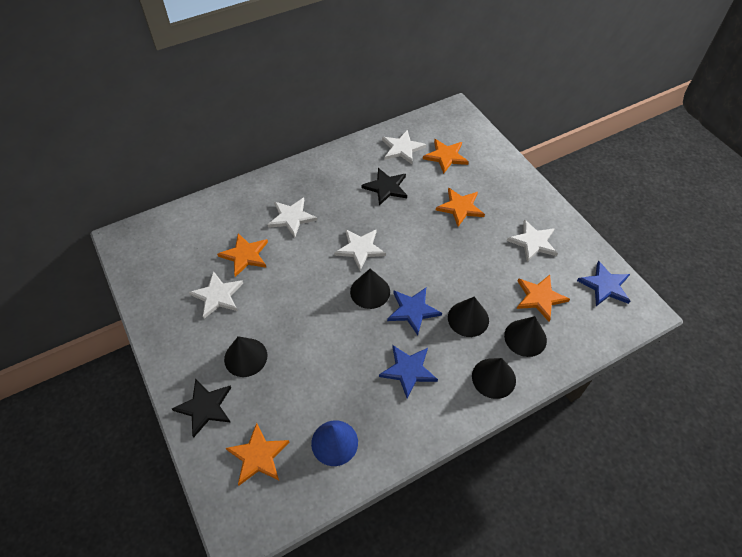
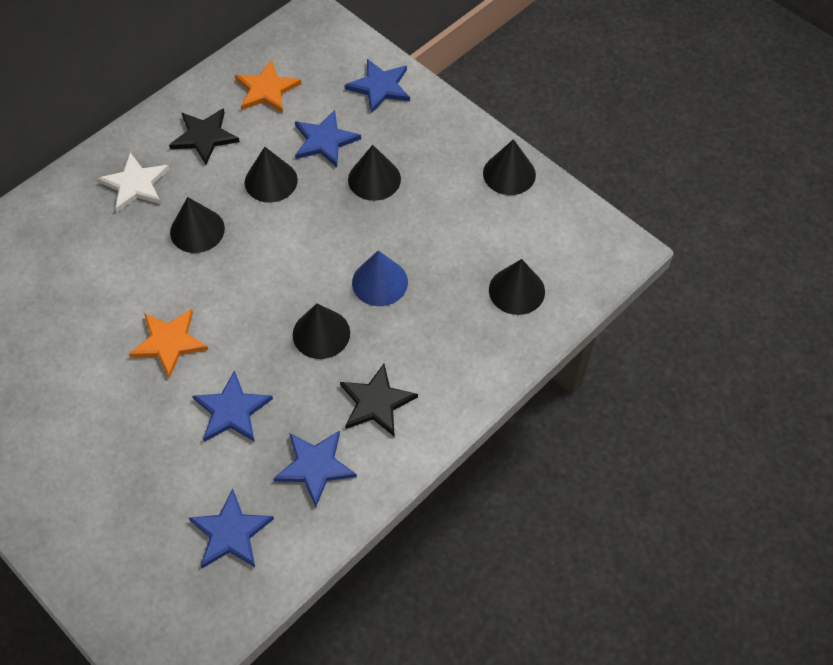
black cone: [224,336,267,377] [350,269,390,309] [448,297,489,337] [472,358,516,399] [504,316,547,357] = 5 -> [170,197,225,253] [245,147,298,203] [293,304,350,359] [348,145,401,201] [483,139,536,195] [489,259,545,315] = 6
blue star: [379,345,438,398] [387,288,442,335] [577,261,630,306] = 3 -> [189,488,274,568] [193,370,273,442] [273,430,357,507] [295,110,361,167] [345,59,410,113] = 5
orange star: [217,233,268,277] [226,423,289,486] [423,139,469,174] [436,188,485,227] [517,275,570,322] = 5 -> [129,309,208,378] [235,60,302,113] = 2
white star: [189,271,243,318] [268,198,317,237] [335,229,386,270] [382,130,426,164] [507,219,558,262] = 5 -> [97,153,169,212] = 1

